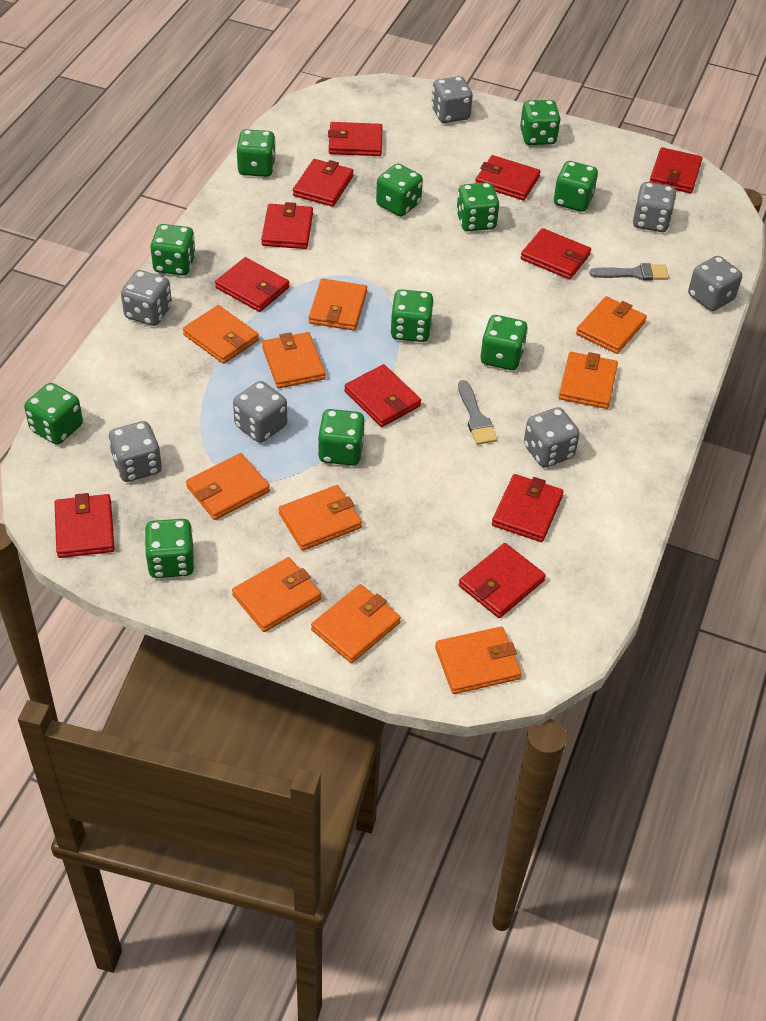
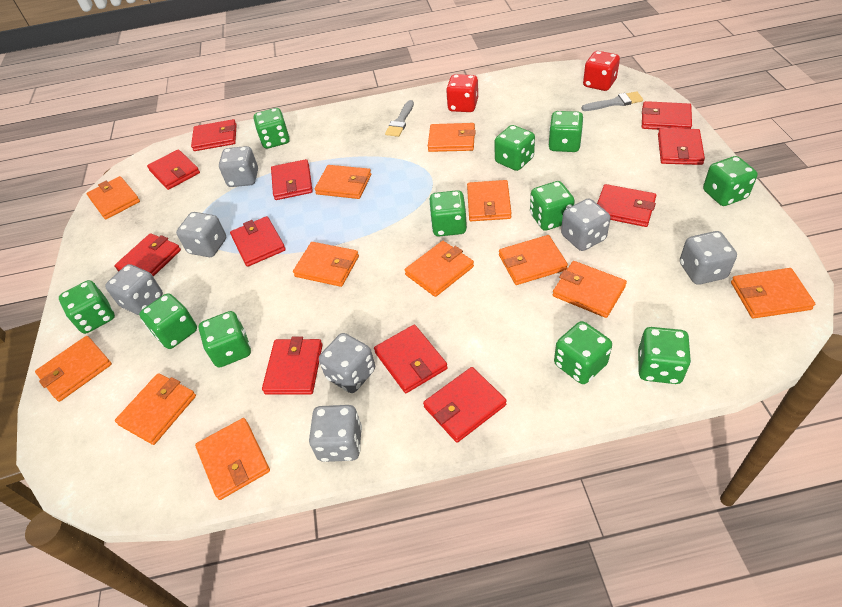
orange wallet: [183,305,259,364] [186,453,270,520] [232,557,321,632] [262,332,325,388] [279,485,362,551] [309,279,367,331] [311,584,401,663] [435,627,522,694] [559,352,618,409] [576,296,647,354] = 10 -> [35,336,112,402] [86,176,140,219] [115,373,196,445] [195,418,270,500] [293,242,359,287] [315,165,371,199] [405,241,474,297] [428,123,476,152] [467,180,511,221] [499,235,568,285] [553,261,627,318] [731,268,815,319] = 12
red dice: none = 0 -> [446,74,478,112] [583,51,620,91] = 2

